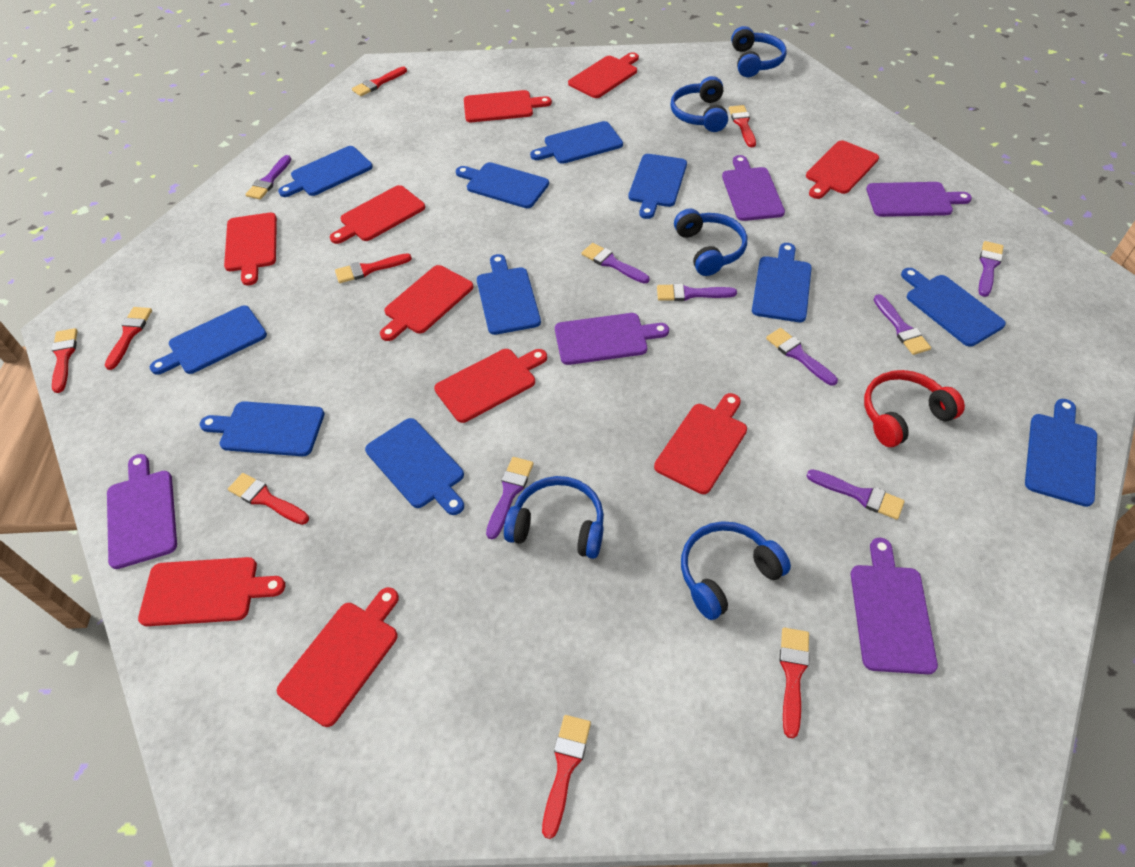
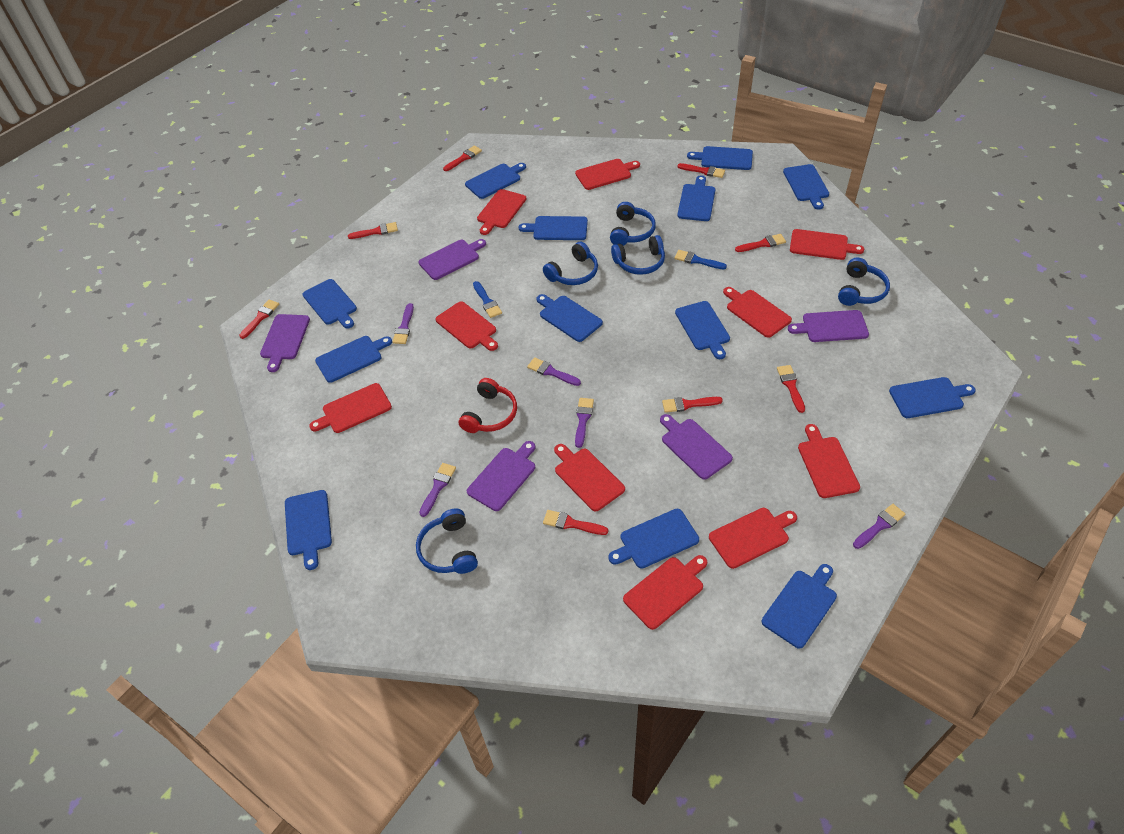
blue brush: none = 0 -> [473,281,502,318] [674,250,727,269] = 2
blue cutting board: [150,305,267,375] [200,401,325,456] [278,146,373,197] [365,418,464,515] [456,162,549,208] [477,254,541,335] [530,121,623,164] [628,154,687,219] [752,243,812,322] [901,268,1006,347] [1025,399,1097,507] = 11 -> [285,490,332,570] [302,279,357,329] [315,336,392,383] [465,163,526,199] [519,216,588,240] [536,294,603,342] [608,509,699,569] [675,301,730,359] [677,175,716,221] [687,146,753,170] [762,564,837,649] [783,164,829,210] [889,377,976,418] = 13
purple brush: [246,155,291,200] [486,457,534,539] [582,243,649,284] [657,283,737,301] [766,328,838,386] [806,469,905,520] [873,294,931,355] [978,241,1004,297] = 8 -> [392,303,414,344] [419,463,456,517] [527,357,581,386] [575,398,594,448] [853,504,905,549] = 5

